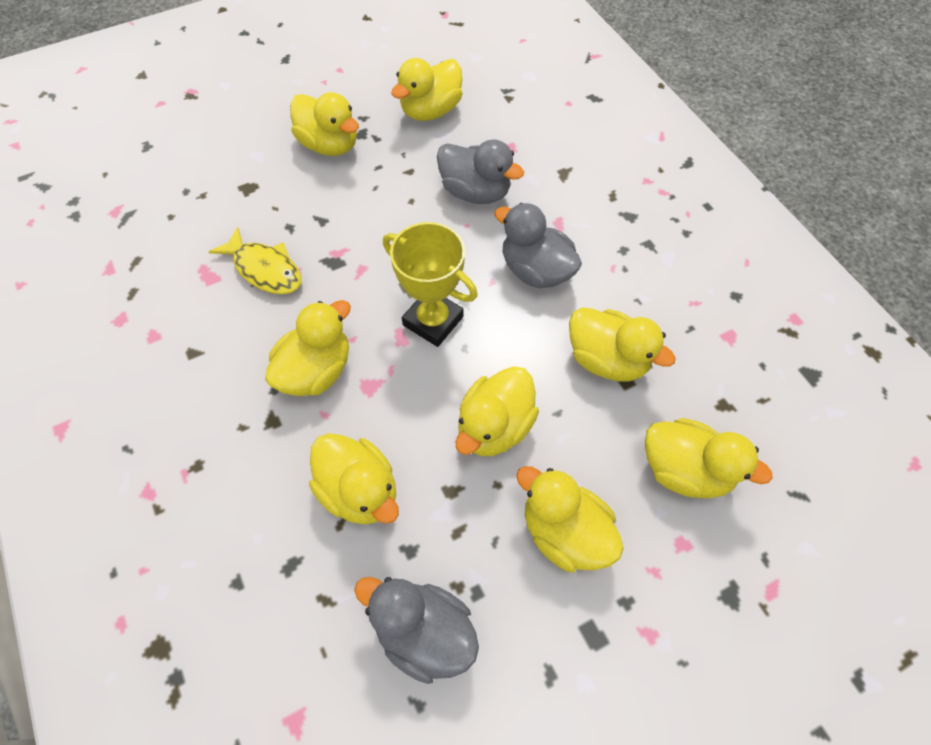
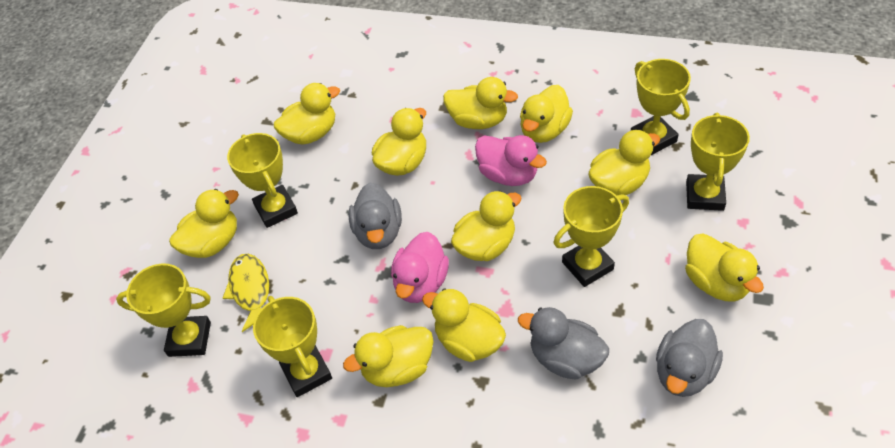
pink duck: none = 0 -> [391,232,449,303] [475,135,547,186] = 2
yellow duck: [265,300,351,396] [290,92,359,156] [309,433,399,524] [391,58,462,121] [456,366,539,456] [516,466,624,573] [569,307,676,381] [645,418,773,499] = 8 -> [169,189,239,258] [273,83,340,145] [343,325,434,387] [372,108,426,176] [422,288,506,362] [443,77,518,129] [451,190,521,261] [520,85,573,143] [589,130,660,195] [685,233,764,301] = 10
yellow trophy: [383,222,477,347] = 1 -> [116,264,211,357] [227,133,298,228] [253,296,332,397] [554,186,629,287] [631,59,691,155] [686,113,750,211] = 6

